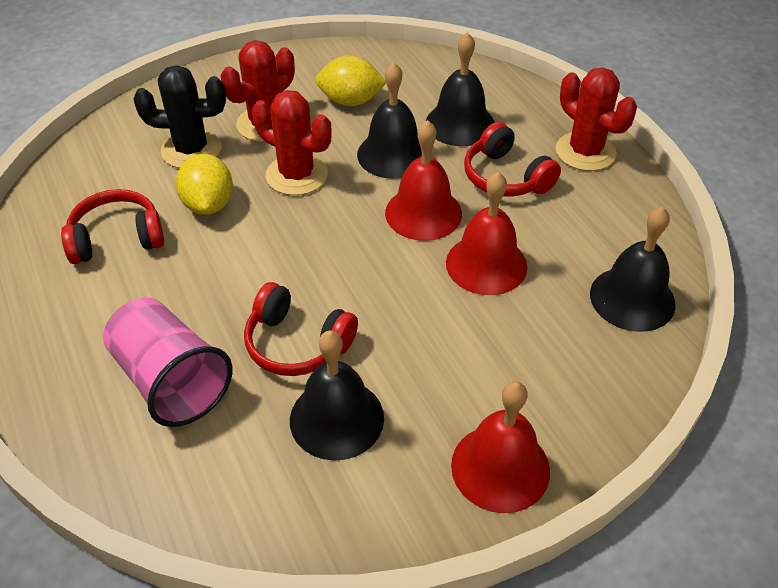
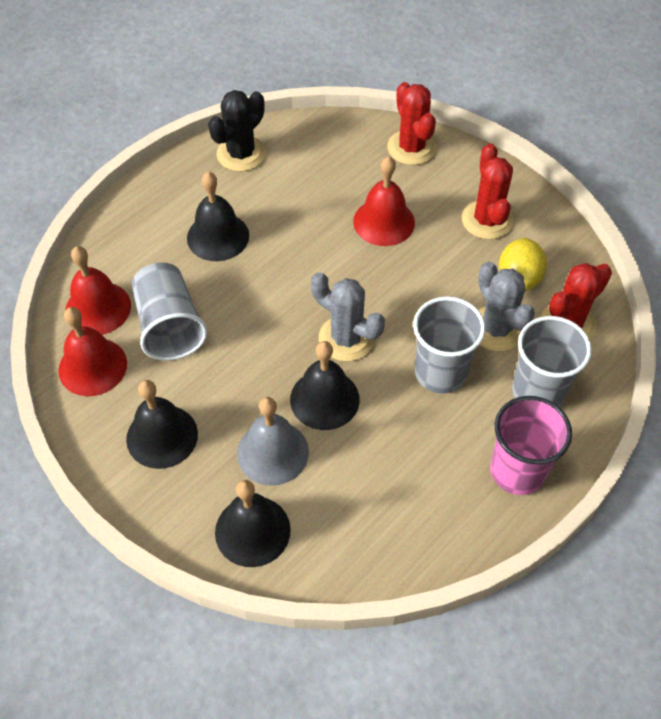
grey bell: none = 0 -> [237,397,309,486] = 1
grey cactus: none = 0 -> [311,272,385,361] [478,262,535,351] = 2
grey cup: none = 0 -> [132,262,208,361] [413,296,485,394] [512,316,592,407] = 3
red headphones: [61,189,164,264] [244,282,358,376] [464,122,561,196] = 3 -> none = 0
yellow lemon: [176,154,233,215] [316,55,386,106] = 2 -> [499,238,547,291] = 1

